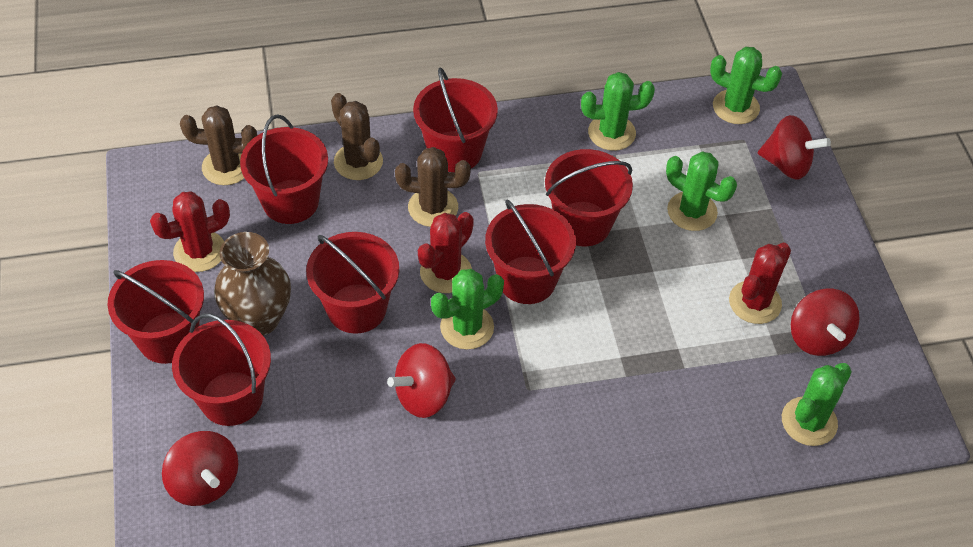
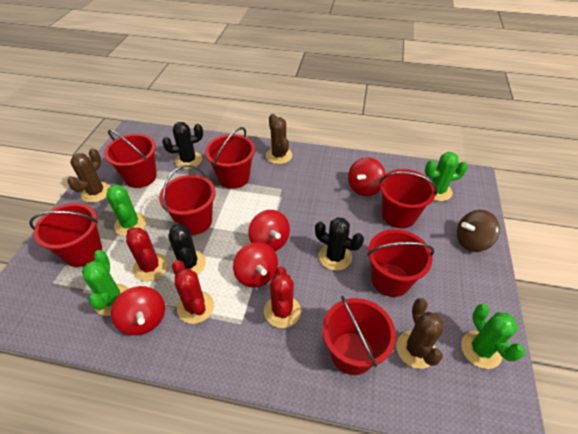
black cactus: none = 0 -> [162,122,203,169] [168,222,206,275] [315,217,364,271] = 3
brown spinning top: none = 0 -> [457,210,500,252] = 1
brown vase: [214,232,291,336] = 1 -> none = 0
green cactus: [431,269,504,350] [581,72,655,151] [666,151,737,231] [710,47,782,124] [782,363,852,446] = 5 -> [82,250,129,316] [106,185,146,236] [425,152,468,201] [461,304,525,369] = 4

